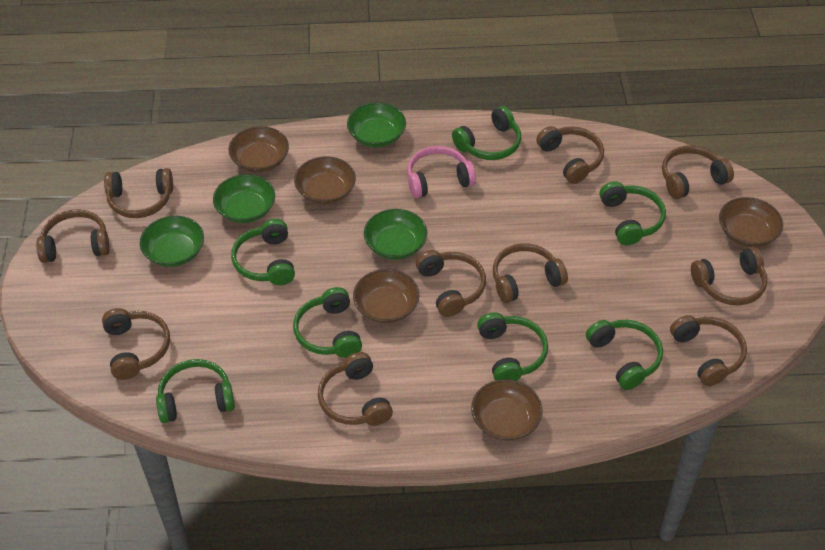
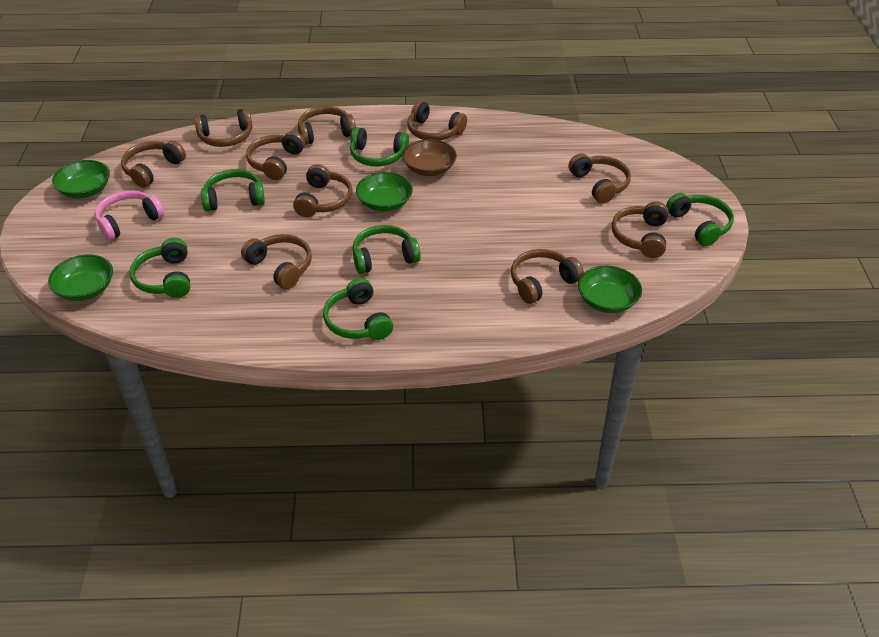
brown bowl: [228,126,289,173] [294,156,356,204] [353,269,419,323] [471,379,542,441] [719,197,783,247] = 5 -> [402,139,457,176] = 1
green headphones: [156,359,235,423] [231,219,295,285] [293,287,362,358] [452,106,521,160] [477,312,548,381] [586,320,663,390] [600,181,666,246] = 7 -> [129,238,190,298] [201,169,265,211] [323,278,393,340] [350,127,409,166] [353,225,421,274] [666,193,734,246] = 6

